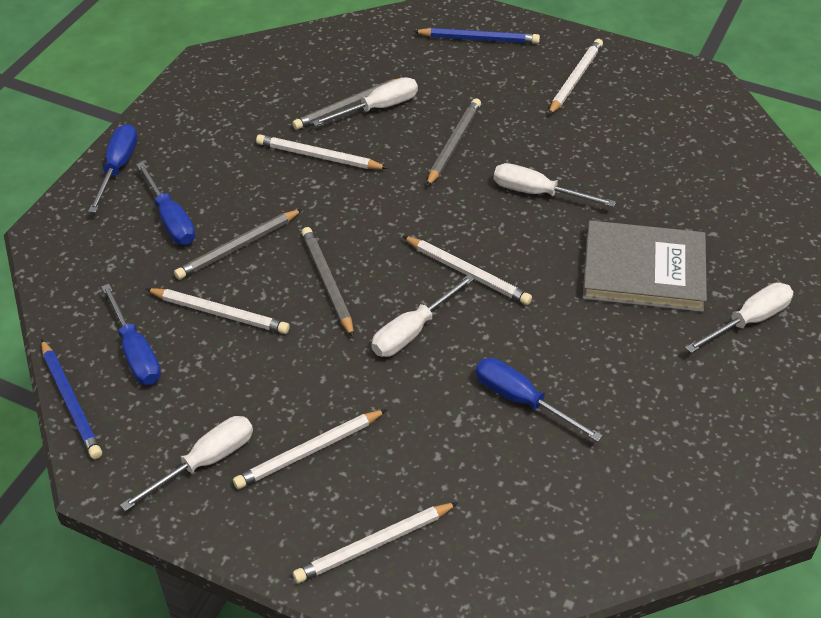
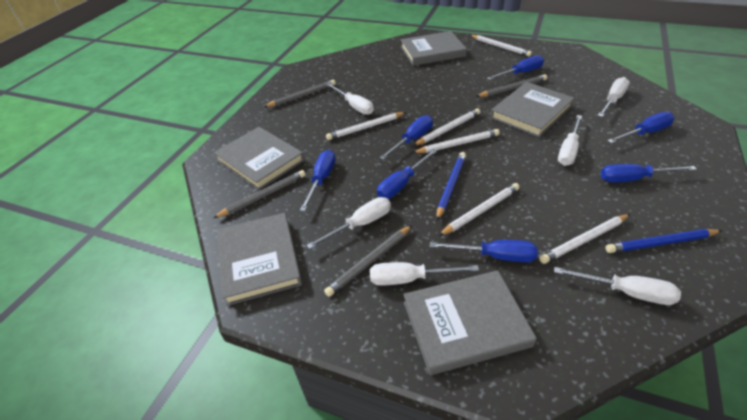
blue screwdriver: [88,124,138,213] [101,284,161,385] [136,162,195,245] [476,358,603,442] = 4 -> [300,150,336,211] [377,149,437,199] [379,115,433,160] [430,240,538,262] [487,55,544,80] [601,164,697,182] [607,112,675,143] = 7
grey book: [582,221,707,312] = 1 -> [214,127,305,190] [217,213,302,306] [401,31,467,66] [403,270,537,375] [490,82,575,137] = 5
white screwdriver: [120,416,253,511] [312,77,418,126] [371,274,475,357] [494,163,616,207] [685,283,793,353] = 5 -> [306,197,391,249] [327,83,374,115] [370,262,479,286] [554,267,681,305] [558,115,582,166] [598,77,630,117] = 6

